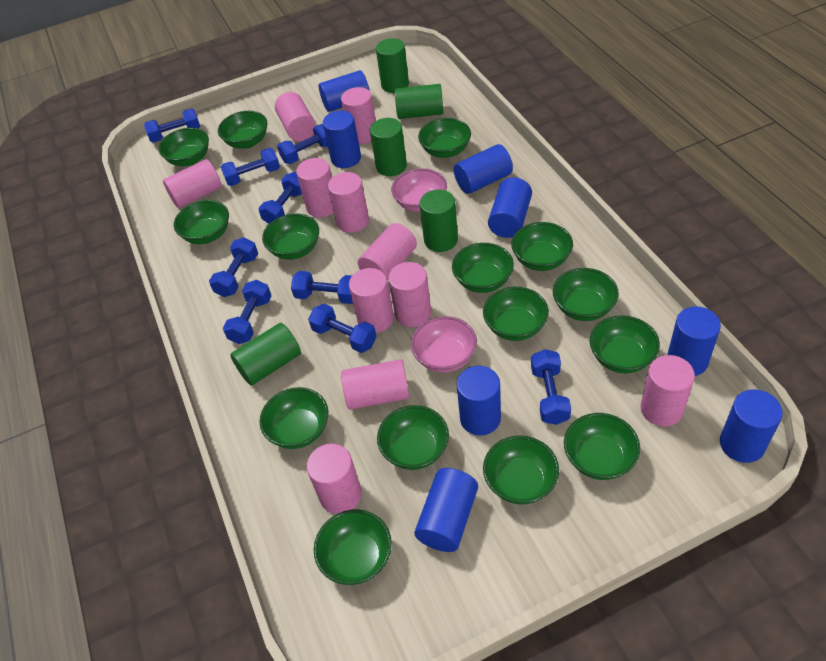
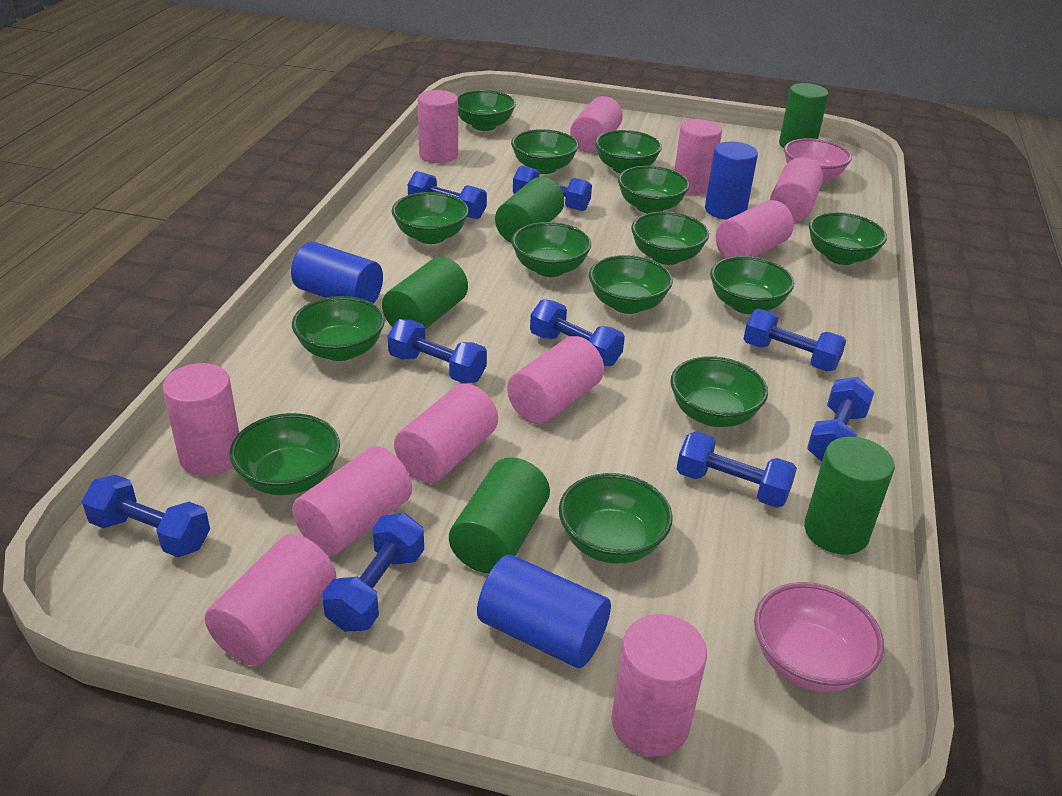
blue cylinder: [319,70,370,112] [323,111,361,168] [414,468,478,552] [454,144,513,194] [457,366,501,435] [488,177,532,238] [667,306,721,376] [720,390,783,463] = 8 -> [291,242,383,304] [477,554,611,668] [705,141,758,220] = 3
green bowl: [159,128,209,166] [174,200,229,244] [218,111,267,149] [259,387,328,449] [262,213,319,260] [314,510,392,585] [377,405,449,470] [418,118,471,158] [452,243,514,293] [483,287,549,341] [483,436,559,504] [511,222,573,271] [553,268,619,321] [564,413,640,480] [590,315,660,373] = 15 -> [229,413,340,495] [292,296,385,361] [392,192,469,244] [457,90,516,131] [511,129,579,174] [511,222,591,277] [559,473,673,564] [589,255,673,314] [595,130,662,174] [618,166,690,213] [631,211,709,265] [671,356,768,427] [710,256,794,314] [809,212,887,265] = 14

